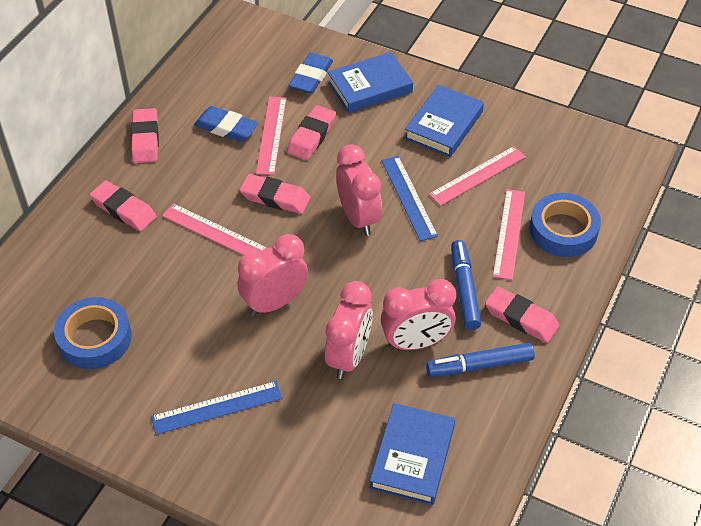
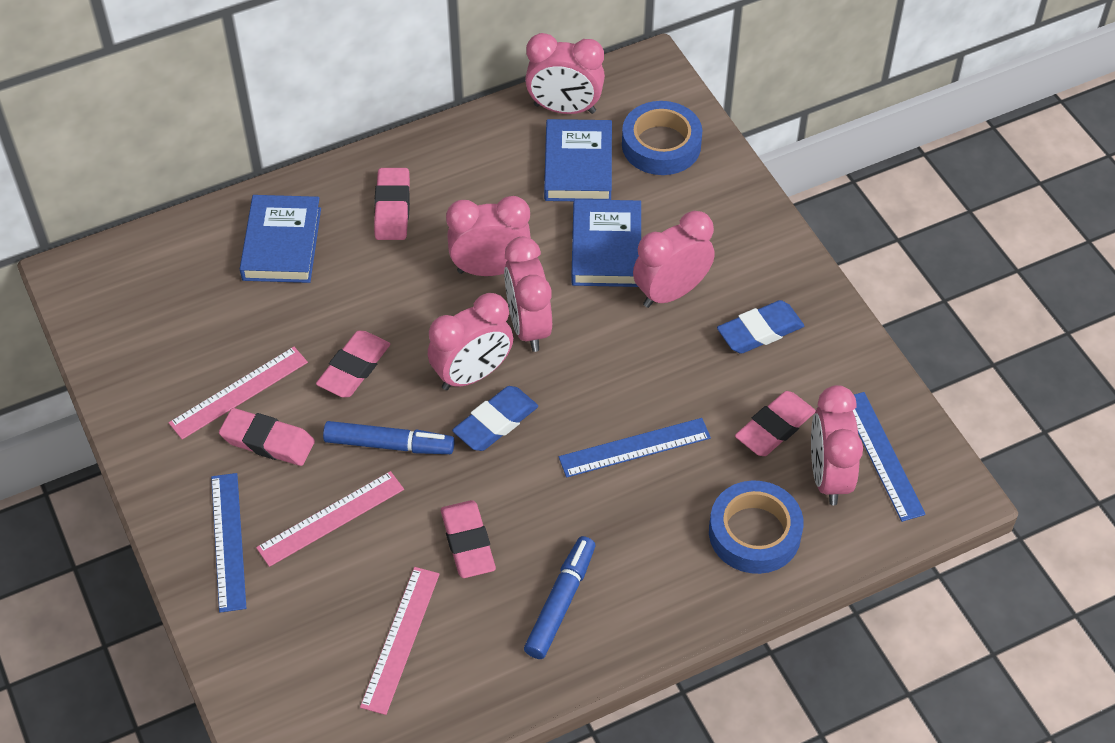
blue ruler: [151,381,283,435] [381,156,438,241] = 2 -> [211,473,246,613] [559,418,711,478] [853,392,926,522] = 3
pink clock: [237,234,308,316] [325,281,373,379] [336,144,382,236] [381,279,456,350] = 4 -> [428,293,513,390] [446,196,531,276] [504,237,552,352] [525,33,605,114] [633,211,715,308] [811,385,863,505] = 6
pink ruler: [162,203,268,256] [256,97,287,175] [429,146,526,206] [493,189,525,280] = 4 -> [169,347,308,440] [256,471,404,567] [360,567,440,715] = 3

